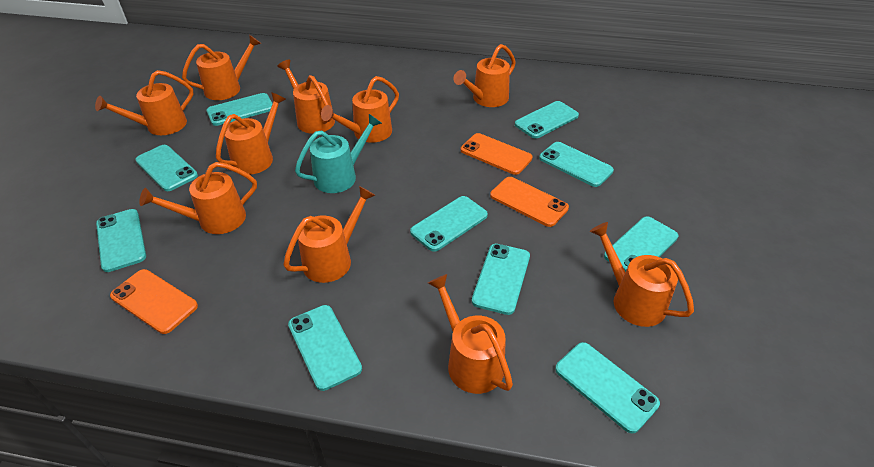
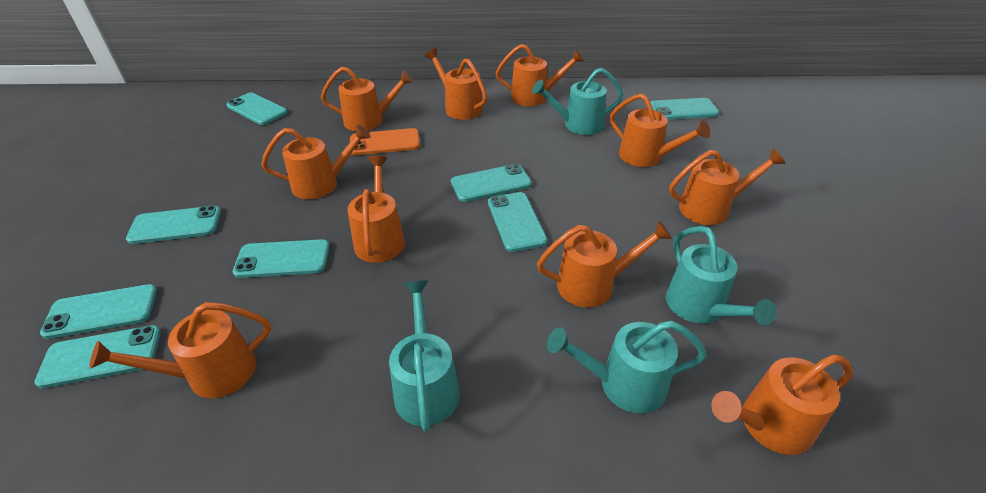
orange phone: [110,269,198,334] [461,133,532,175] [490,177,569,227] = 3 -> [350,128,420,155] = 1
turquoise phone: [96,209,146,272] [135,145,198,191] [207,93,273,126] [288,305,362,391] [410,196,488,252] [472,244,530,315] [515,101,579,139] [539,142,614,187] [555,342,660,434] [604,216,678,272] = 10 -> [34,325,161,388] [40,284,157,339] [126,206,221,244] [226,93,288,125] [233,239,330,278] [451,164,532,202] [488,192,547,252] [650,98,719,120] = 8
turquoise watering can: [295,114,382,193] = 1 -> [389,280,460,432] [532,68,623,135] [547,321,707,414] [666,226,776,325] = 4

